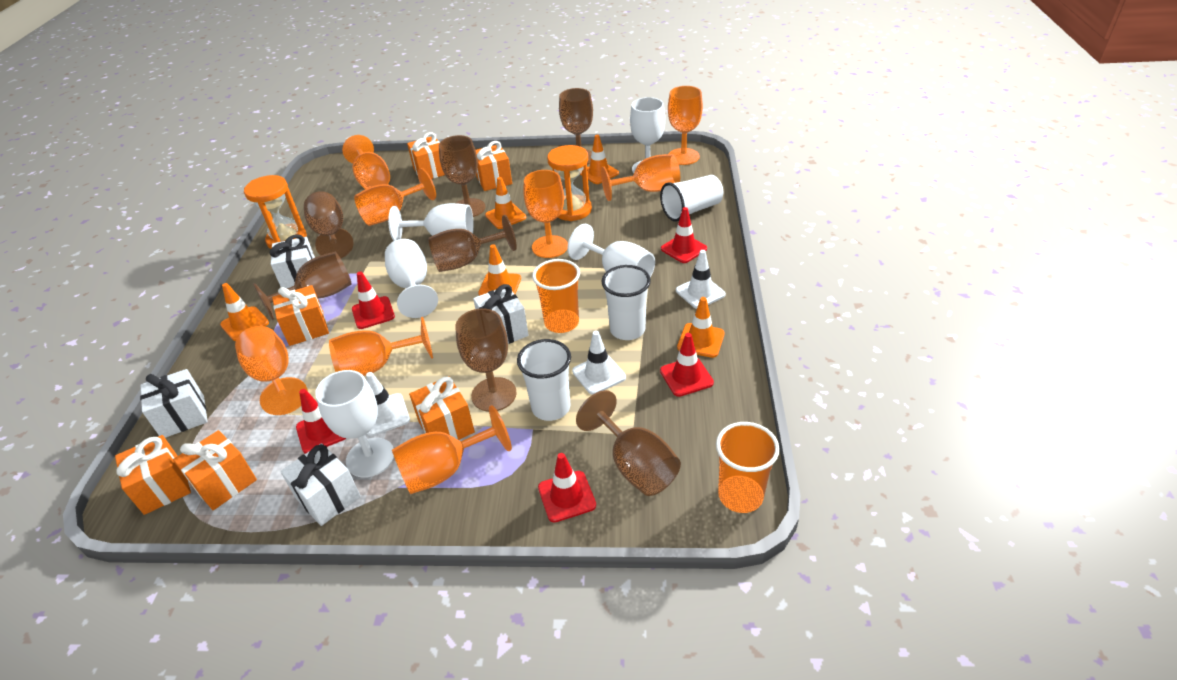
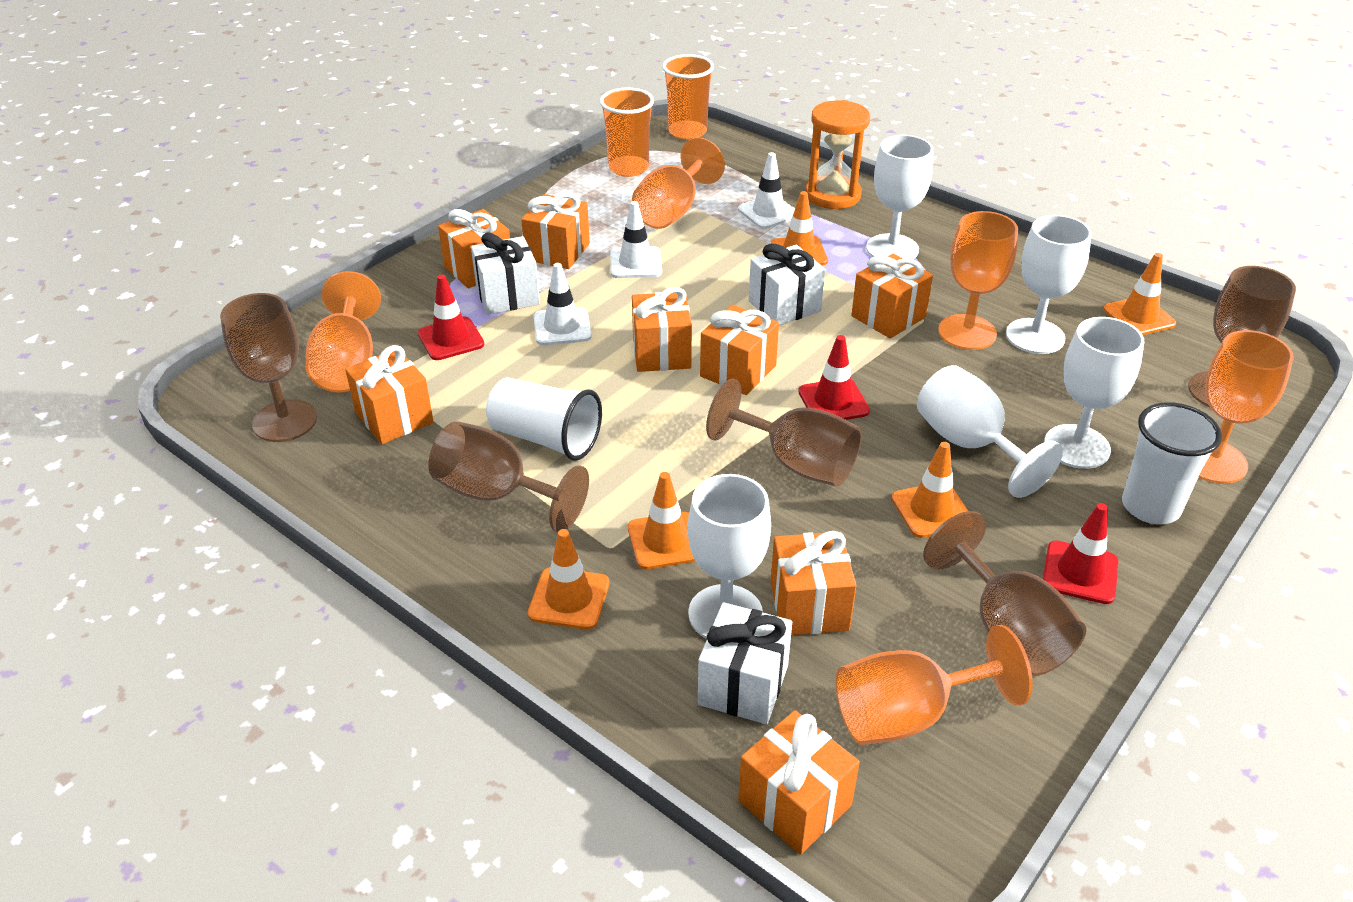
brown goblet: [253,252,352,320] [304,191,354,258] [428,215,517,272] [439,135,485,217] [455,308,517,412] [559,88,593,165] [576,390,681,496] = 7 -> [220,293,317,442] [429,421,589,532] [706,379,862,487] [923,511,1086,676] [1188,266,1296,407] = 5
orange gift: [115,435,191,515] [173,430,257,510] [272,285,329,346] [407,132,445,179] [409,376,475,440] [476,141,512,191] = 6 -> [345,345,434,444] [438,209,510,288] [521,193,590,269] [632,287,692,372] [700,305,779,395] [738,710,860,855] [771,531,857,635] [851,254,933,338] = 8
orange goblet: [235,326,308,415] [329,317,433,376] [342,135,390,189] [354,168,436,226] [392,405,512,494] [524,170,568,258] [601,154,680,201] [668,86,703,165] = 8 -> [306,271,381,393] [632,137,725,229] [836,625,1033,745] [938,211,1018,350] [1198,330,1294,484] = 5
orange hourglass: [244,175,307,249] [547,145,592,221] = 2 -> [806,100,870,209] = 1
red traffic cone: [296,389,346,454] [352,272,395,329] [538,453,596,523] [660,333,714,397] [661,207,707,263] = 5 -> [418,274,485,360] [798,335,870,420] [1043,503,1118,604] = 3
white cup: [517,339,571,421] [601,265,651,340] [660,175,723,222] = 3 -> [486,377,602,460] [1122,402,1222,524] = 2
white gift: [140,369,208,438] [270,234,315,288] [280,443,361,526] [473,284,529,344] = 4 -> [471,232,540,315] [698,602,792,724] [749,244,825,326] = 3

